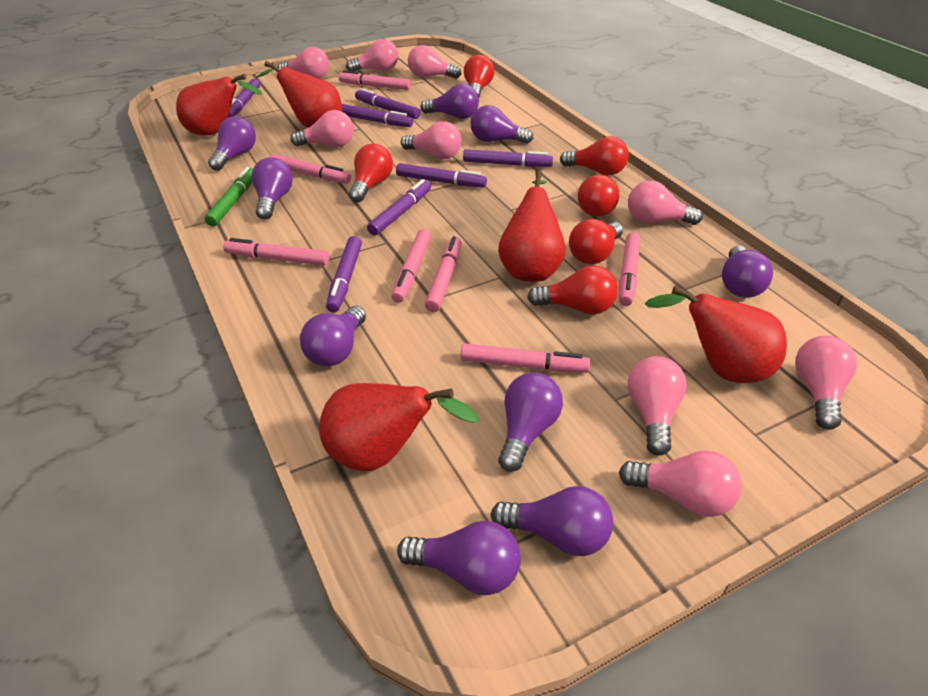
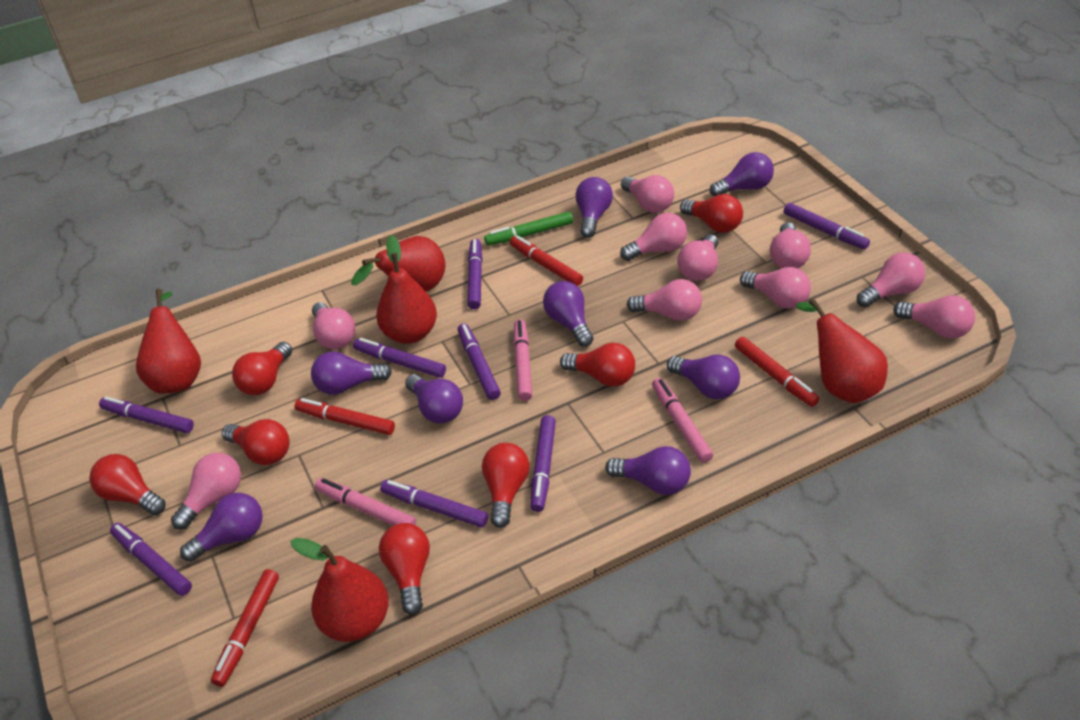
pink light bulb: [278,47,329,78] [290,110,354,147] [346,39,398,71] [401,121,461,159] [408,45,461,79] [619,450,742,517] [628,181,703,225] [628,356,687,456] [795,336,857,430] = 9 -> [171,453,241,530] [312,302,355,349] [620,213,687,261] [621,175,674,213] [627,279,702,321] [677,234,718,281] [740,267,811,309] [770,222,811,268] [857,252,925,308] [893,295,975,339] = 10
pink marker: [223,238,329,266] [270,154,351,184] [339,70,411,90] [391,229,431,303] [425,236,462,312] [461,343,590,373] [619,232,641,306] = 7 -> [315,478,416,526] [513,319,532,401] [652,378,713,463] = 3
purple light bulb: [208,116,256,171] [252,157,293,220] [300,306,366,366] [397,521,521,595] [420,84,479,119] [470,105,533,144] [491,486,613,556] [498,373,563,472] [722,246,773,298] = 9 -> [180,493,263,562] [311,351,392,395] [405,374,463,424] [543,281,594,347] [576,177,613,238] [605,446,691,495] [667,355,740,399] [710,152,774,197] = 8
purple marker: [228,79,260,118] [326,236,362,313] [342,104,413,127] [355,88,420,119] [367,179,431,236] [396,163,487,188] [463,149,553,167] = 7 -> [99,396,194,433] [110,523,192,596] [353,338,446,378] [380,480,488,528] [458,324,501,400] [467,239,482,309] [531,415,556,512] [783,203,870,249] = 8
red light bulb: [349,144,393,202] [464,55,494,97] [527,265,618,314] [560,136,629,176] [569,219,623,264] [578,175,619,216] = 6 -> [89,454,166,515] [222,419,290,465] [232,342,292,395] [379,523,430,615] [482,443,529,528] [560,343,635,387] [680,194,743,233] = 7
red marker: none = 0 -> [211,569,279,687] [295,398,395,435] [510,235,583,286] [735,337,819,407] = 4

